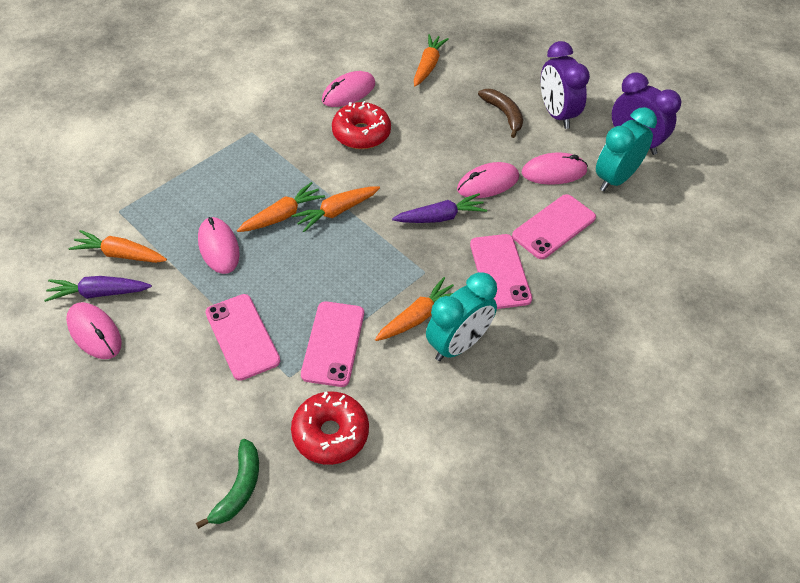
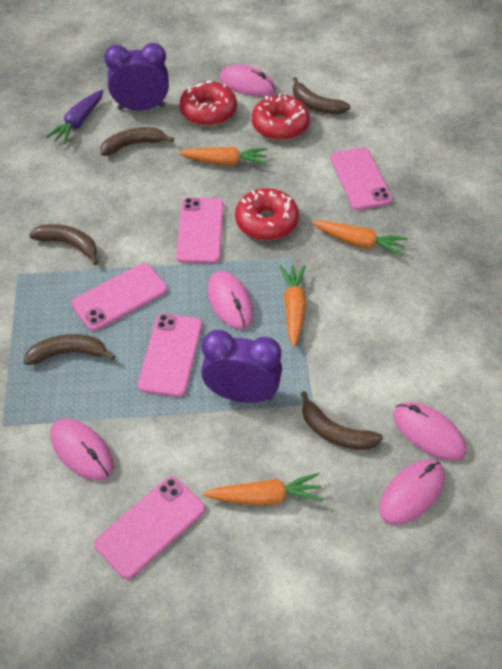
brown banana: [478,89,523,138] = 1 -> [24,334,115,365] [29,224,98,265] [101,127,174,156] [293,77,351,114] [301,391,383,450] = 5
green banana: [196,439,259,529] = 1 -> none = 0
orange carrot: [69,230,167,263] [237,182,325,232] [292,186,380,232] [375,277,454,341] [414,34,449,86] = 5 -> [178,147,267,166] [203,473,323,505] [280,265,306,347] [312,221,408,257] = 4
pink phone: [205,294,280,381] [301,301,364,387] [470,234,532,309] [512,194,596,259] = 4 -> [71,263,167,331] [94,476,205,579] [138,314,202,397] [176,198,224,263] [330,147,392,210] = 5
purple carrot: [44,276,152,302] [392,193,487,223] = 2 -> [46,90,104,145] = 1
red donut: [291,392,369,465] [332,101,391,149] = 2 -> [180,80,237,126] [235,188,299,240] [252,93,310,141] = 3
turquoise clock: [426,272,497,361] [596,107,657,191] = 2 -> none = 0

